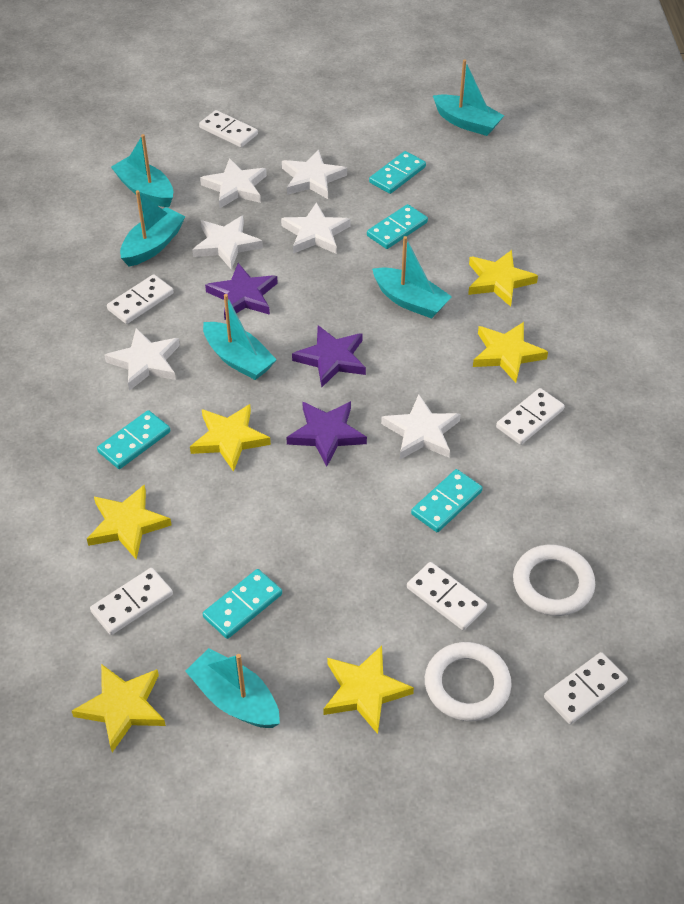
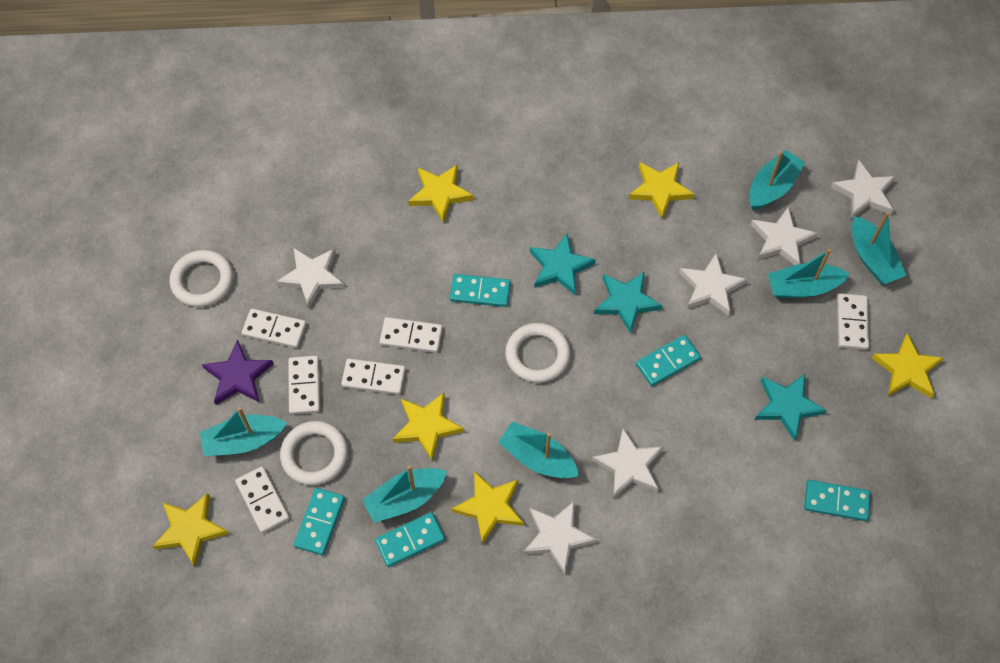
purple star: [205,263,278,320] [286,401,367,467] [292,325,366,388] = 3 -> [202,340,273,405] = 1
turquoise star: none = 0 -> [530,234,596,295] [594,271,663,334] [755,374,827,441] = 3
white ring: [425,642,512,721] [513,545,595,616] = 2 -> [170,250,233,307] [280,421,348,485] [505,323,570,383] = 3

